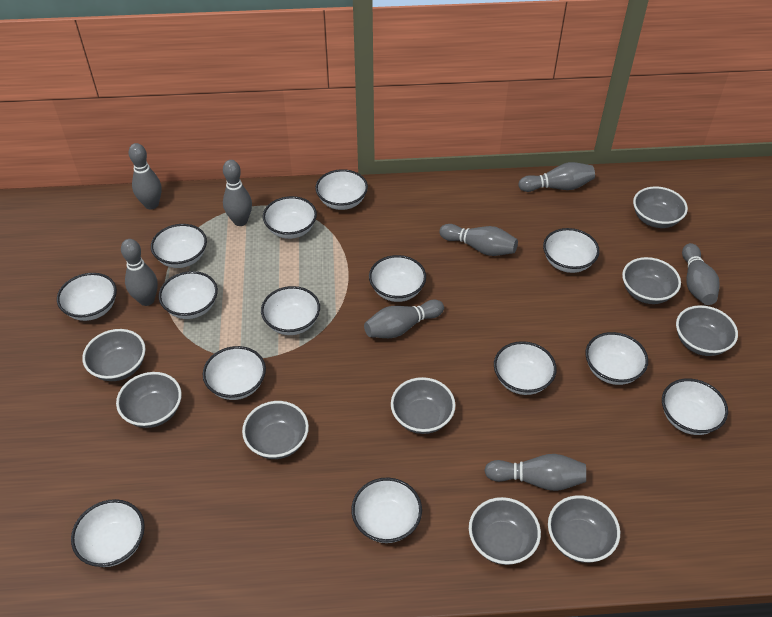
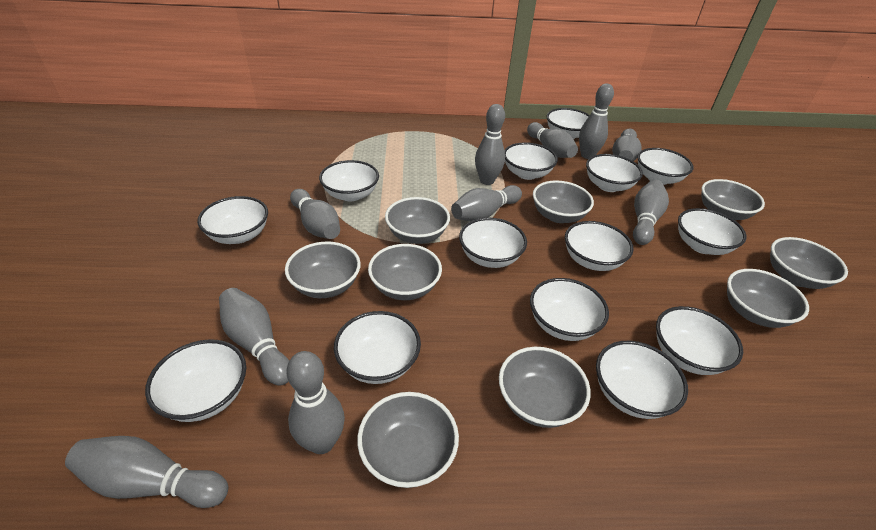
grey bowling pin: [121,239,158,306] [128,143,162,210] [223,160,252,226] [364,300,444,338] [439,224,518,256] [484,454,586,491] [518,162,595,192] [682,243,720,305] = 8 -> [65,436,229,508] [219,288,289,386] [286,351,345,454] [290,189,340,239] [451,185,522,221] [475,104,505,185] [527,122,578,158] [579,84,614,159] [612,129,642,161] [633,180,669,245] = 10

